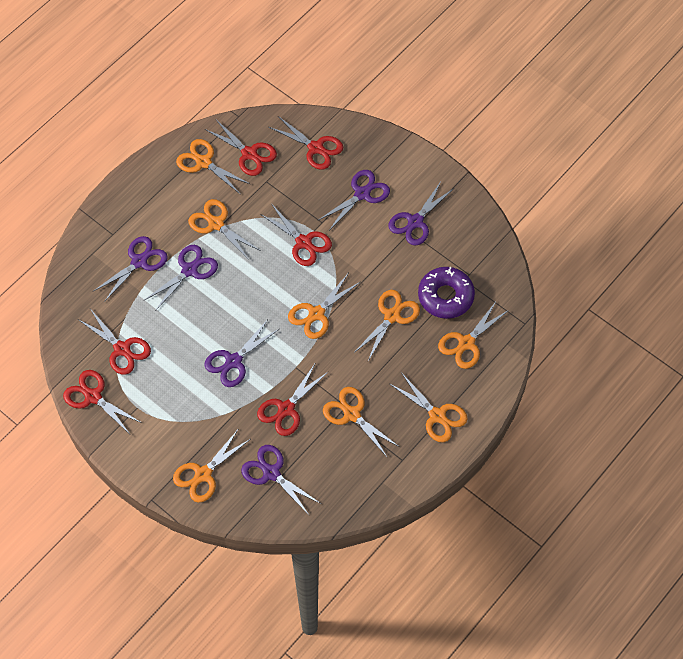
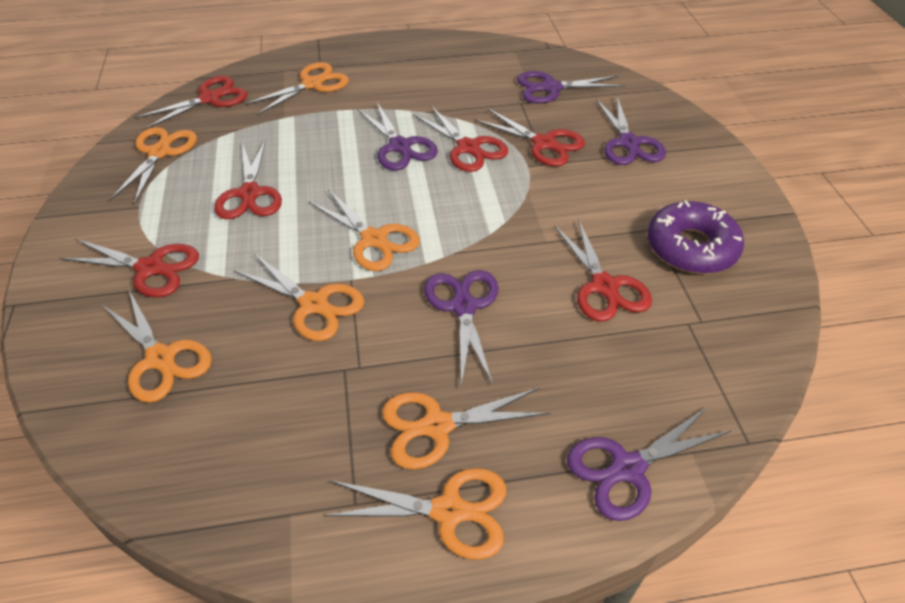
orange scissors: [173,428,250,503] [176,139,250,195] [188,199,261,261] [288,274,360,339] [323,387,399,458] [354,290,420,361] [390,374,467,442] [438,300,509,369] = 8 -> [102,290,212,403] [110,127,197,205] [234,253,364,341] [244,62,349,116] [308,189,420,271] [323,468,506,560] [382,387,551,469] = 7
purple scissors: [94,236,168,302] [145,245,218,311] [204,319,279,387] [241,445,321,516] [318,170,390,229] [388,182,454,246] = 6 -> [357,102,438,170] [424,270,499,387] [517,71,625,104] [567,407,732,521] [596,97,666,165] = 5

